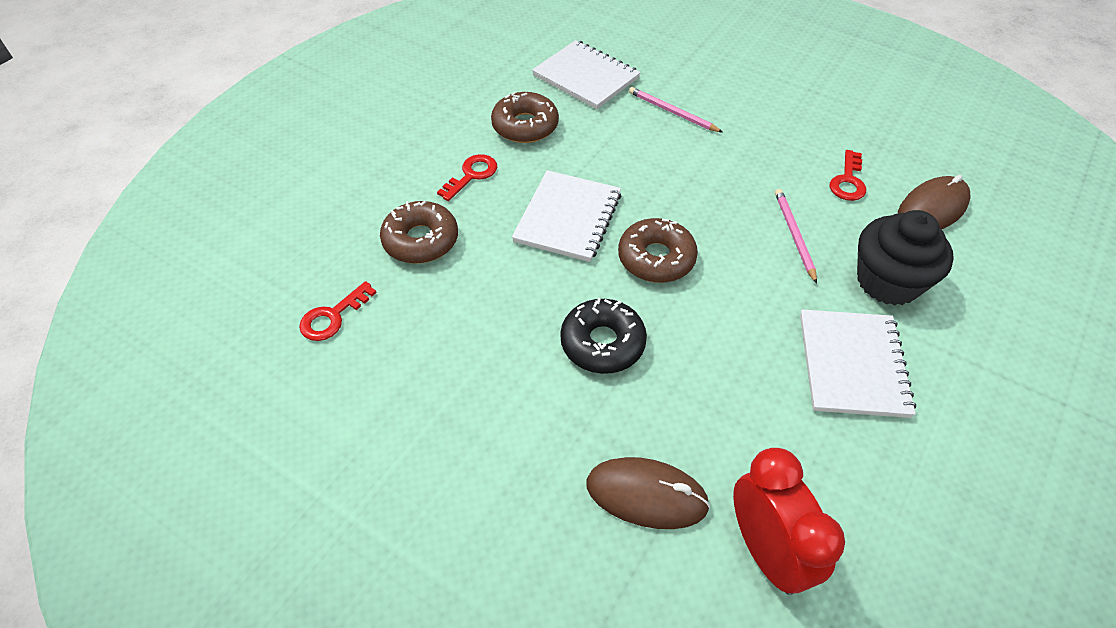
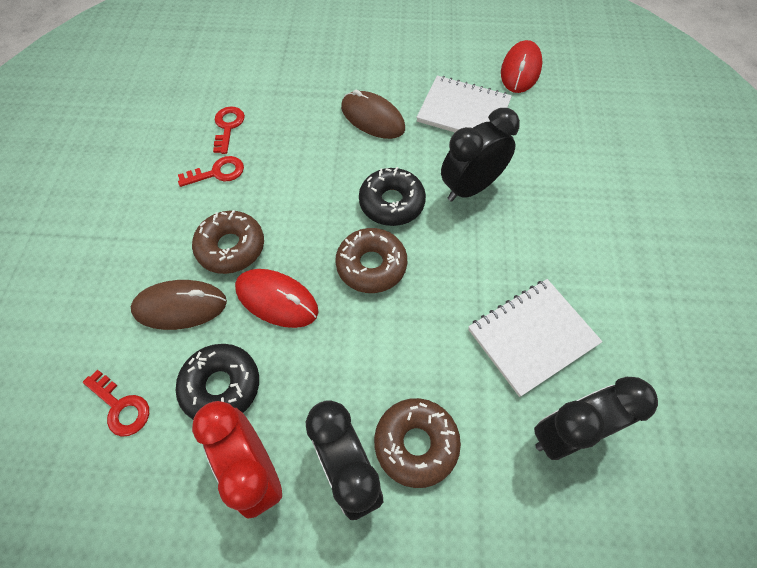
black clock: none = 0 -> [305,400,383,520] [441,108,520,202] [534,377,658,460] = 3
black cupcake: [857,210,954,306] = 1 -> none = 0
black donut: [560,298,647,374] = 1 -> [176,344,259,419] [359,167,426,226] = 2
pink pencil: [629,87,723,133] [775,189,817,284] = 2 -> none = 0
red mouse: none = 0 -> [235,269,319,328] [501,40,542,93] = 2
white notebook: [512,170,621,262] [532,40,641,109] [800,309,916,418] = 3 -> [416,76,512,132] [468,279,603,397] = 2

